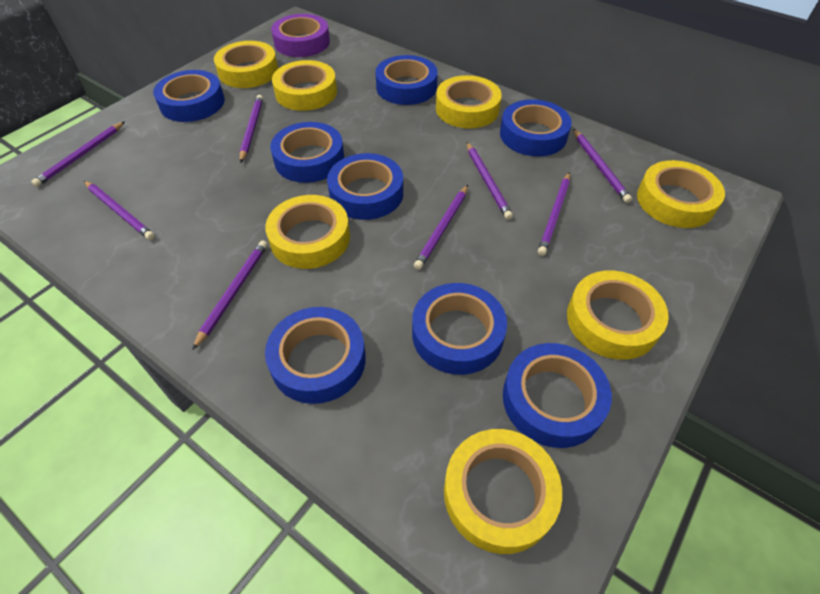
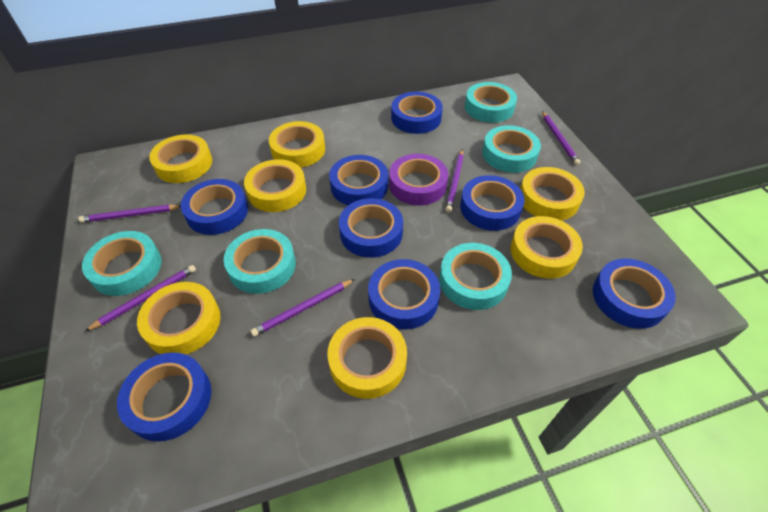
purple pencil: [31,121,125,187] [84,181,155,240] [192,240,268,350] [240,95,263,163] [414,185,468,270] [467,142,513,220] [538,173,570,256] [573,129,632,203] = 8 -> [78,204,181,223] [84,265,196,332] [251,279,355,337] [446,149,464,212] [542,111,581,165] = 5
turquoise tape: none = 0 -> [82,231,162,296] [224,229,296,294] [439,243,512,310] [465,82,517,123] [482,125,541,173] = 5

